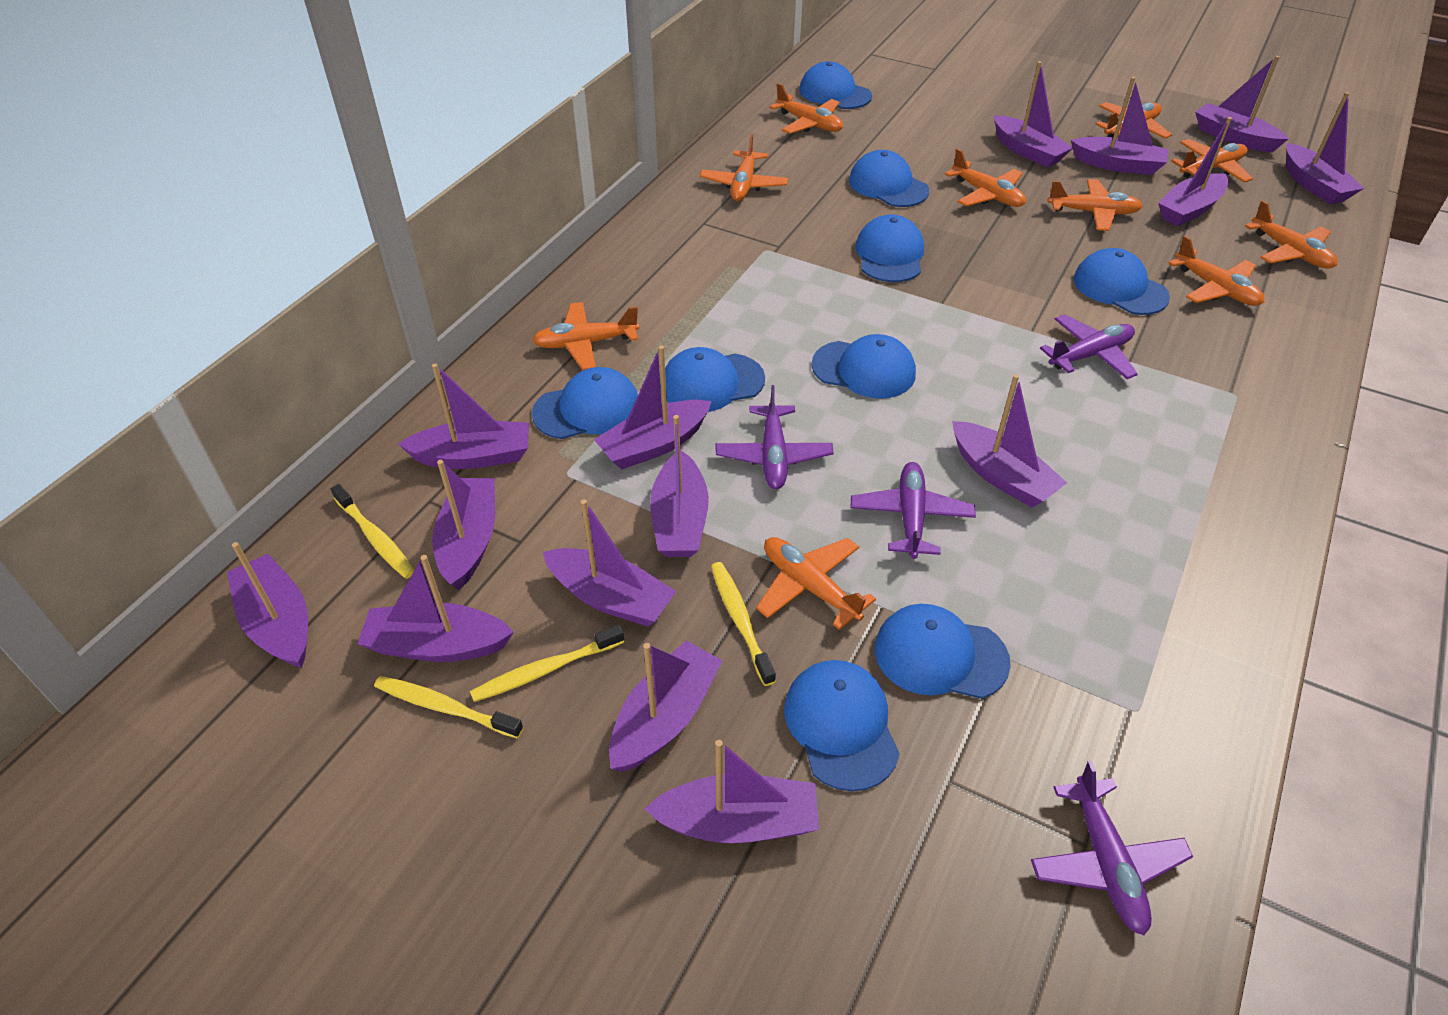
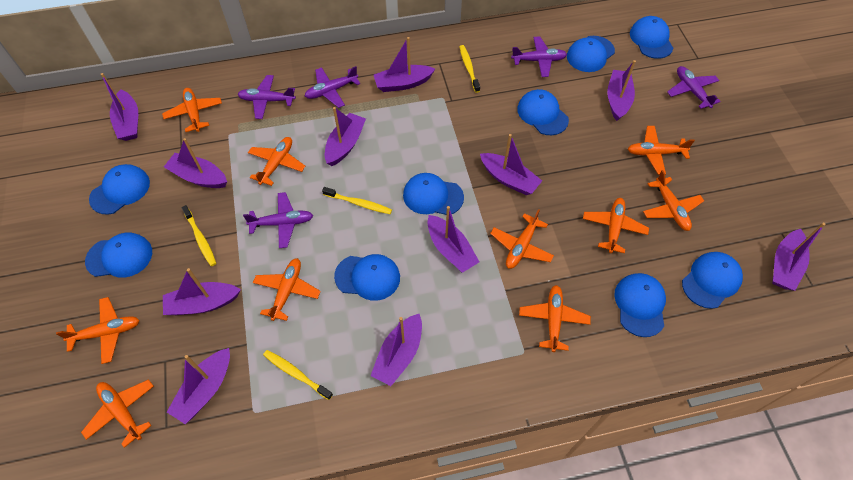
purple boat: [227,542,308,668] [358,555,514,662] [398,364,529,469] [432,460,495,590] [543,499,676,627] [594,345,712,469] [609,641,723,772] [644,740,819,843] [650,415,709,557] [952,374,1067,508] [994,61,1073,168] [1071,77,1169,175] [1158,117,1232,226] [1195,56,1288,152] [1286,92,1364,204] = 15 -> [101,73,138,141] [163,268,241,315] [164,138,227,188] [167,348,230,424] [325,107,366,166] [371,314,422,386] [374,37,435,92] [428,206,479,273] [480,134,542,195] [607,60,636,121] [772,223,826,291] = 11
purple plane: [716,385,833,489] [851,462,976,559] [1031,761,1193,935] [1040,314,1138,379] = 4 -> [237,75,296,119] [243,192,313,248] [305,66,360,108] [511,37,567,77] [667,66,721,109] = 5

